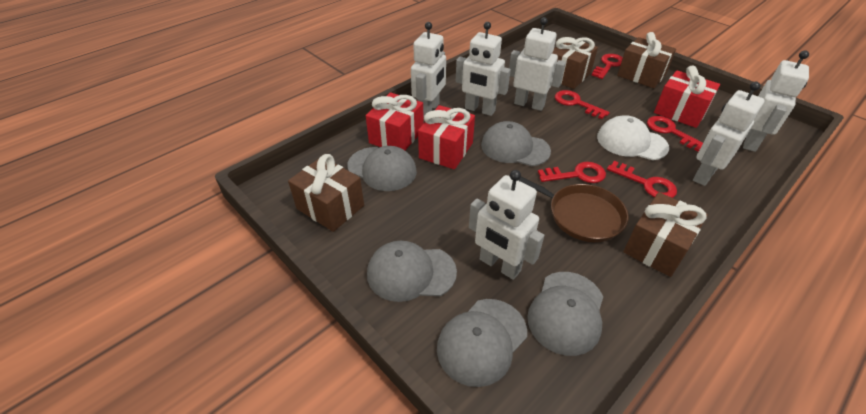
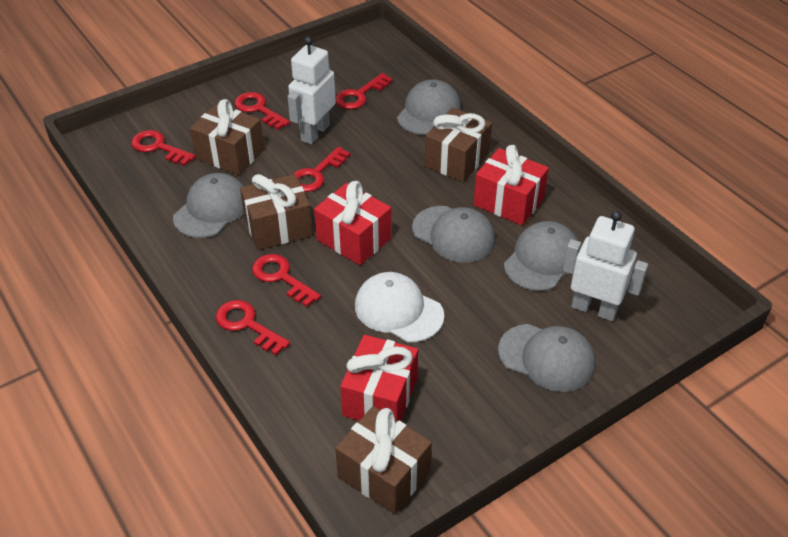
brown pan: [518,177,628,242] = 1 -> none = 0
red key: [538,162,606,183] [555,90,610,119] [592,54,623,79] [607,161,677,198] [647,116,703,152] = 5 -> [131,130,195,166] [216,300,290,355] [235,92,290,130] [252,254,321,307] [292,147,350,192] [336,73,393,109] = 6
white robot: [411,22,446,118] [456,22,511,116] [469,170,544,280] [509,17,566,111] [693,82,765,186] [743,51,809,152] = 6 -> [287,36,336,144] [563,211,648,321] = 2

